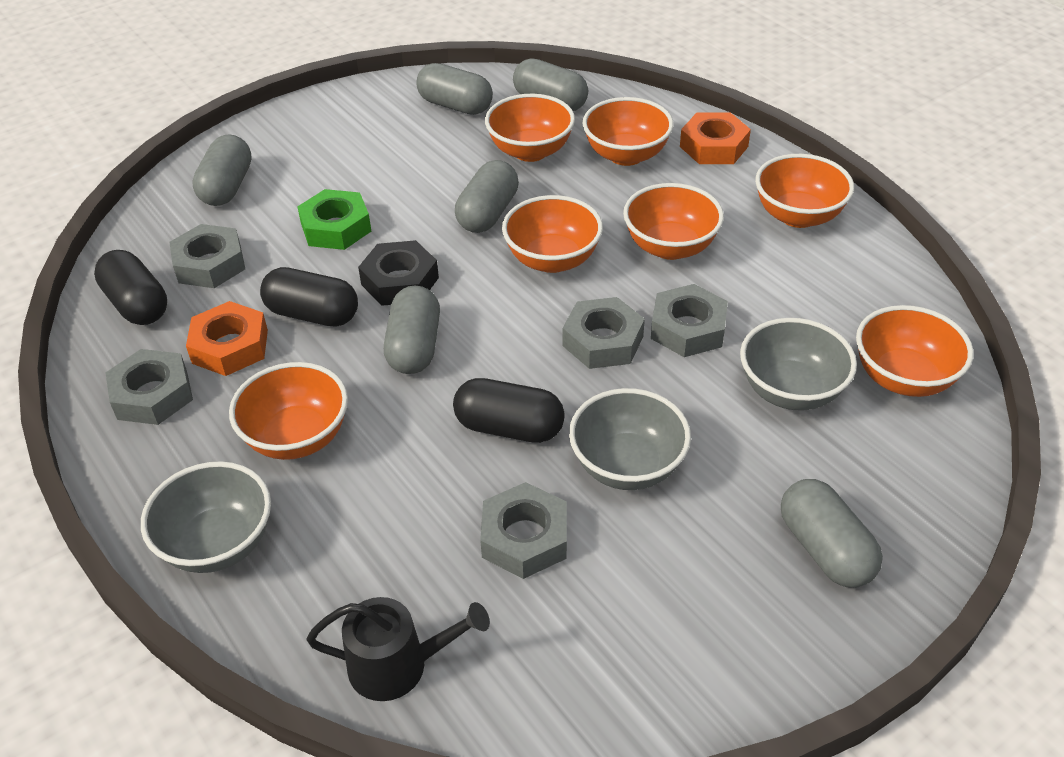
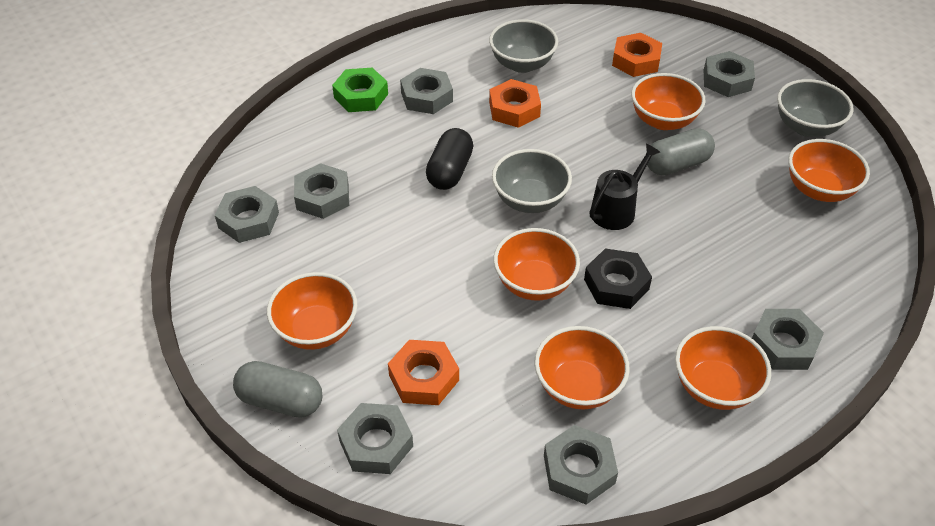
black capsule: [94,250,167,325] [260,267,358,327] [453,378,565,443] = 3 -> [426,128,473,190] = 1
grey capsule: [192,134,252,206] [384,286,440,374] [416,63,493,115] [455,160,519,233] [513,59,588,111] [781,479,883,588] = 6 -> [233,361,322,418] [646,128,715,175] = 2
grey nut: [106,349,193,425] [169,224,245,288] [480,482,567,579] [563,297,645,369] [651,284,728,357] = 5 -> [215,186,279,243] [294,163,349,219] [337,403,413,474] [400,68,453,114] [544,425,618,504] [704,51,755,97] [752,309,824,370] = 7
orange bowl: [229,362,348,460] [485,94,575,162] [502,195,603,273] [582,97,674,166] [623,183,724,260] [755,154,854,228] [856,305,974,397] = 7 -> [267,272,357,350] [493,228,580,300] [534,326,630,410] [631,73,706,130] [675,326,771,410] [788,139,870,202] = 6
orange nut: [186,301,268,376] [680,113,751,164] = 2 -> [388,340,459,405] [489,79,541,128] [612,33,662,77] = 3

